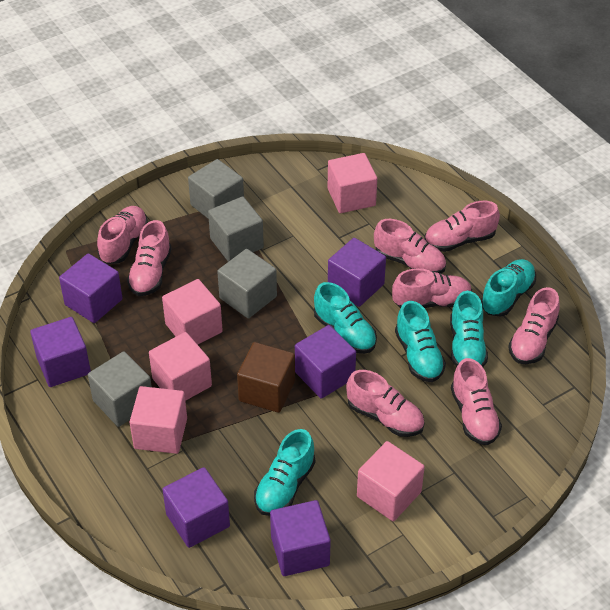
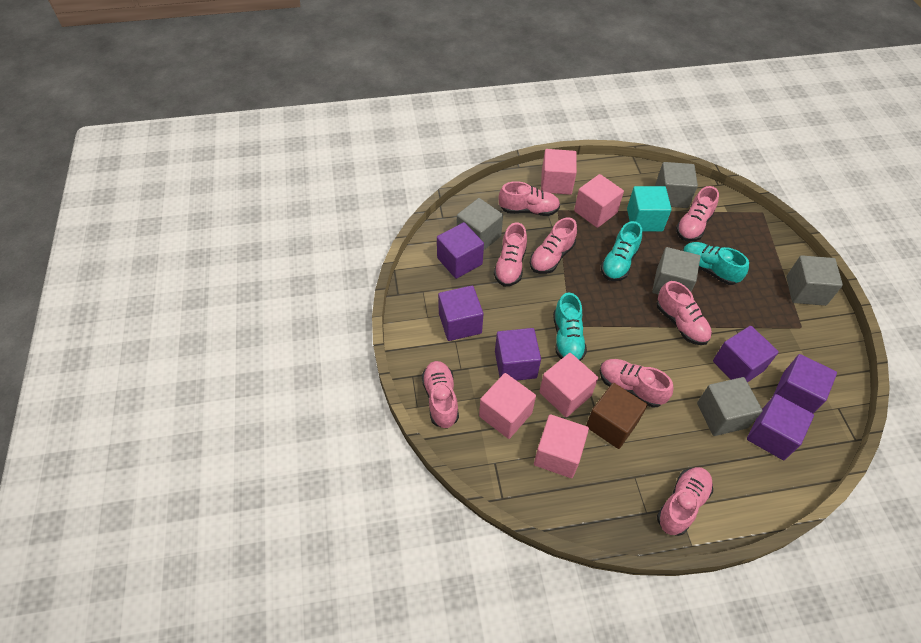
grey cube: [88,351,152,427] [188,159,244,219] [208,196,264,262] [217,249,277,318] = 4 -> [457,198,503,250] [652,247,700,295] [655,162,698,208] [697,377,763,436] [786,255,843,306] = 5
turquoise cube: none = 0 -> [627,186,672,232] = 1
turquoise shoe: [254,429,315,516] [314,282,377,354] [395,301,446,382] [450,291,488,367] [481,259,536,317] = 5 -> [553,292,587,361] [601,221,642,281] [683,242,749,285] = 3

